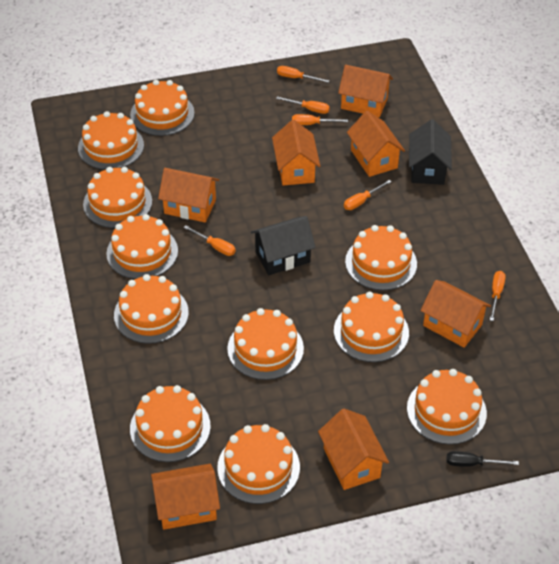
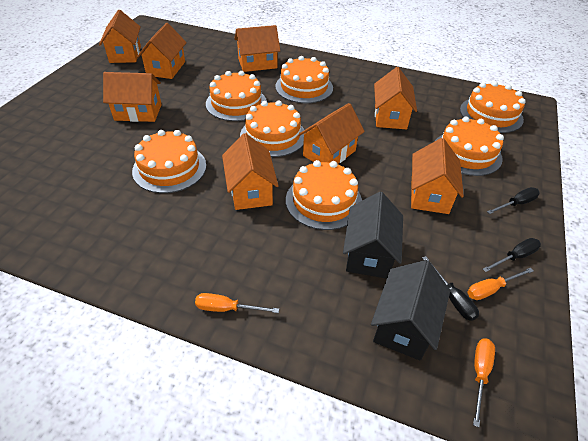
black screwdriver: [446,451,519,467] = 1 -> [422,256,479,321] [483,238,541,272] [487,187,540,214] = 3
orange cake: [78,111,144,170] [83,167,152,228] [106,214,178,279] [114,274,189,344] [130,80,194,136] [130,385,211,462] [217,424,300,504] [227,308,304,380] [334,291,409,362] [345,225,417,290] [407,369,487,445] = 11 -> [132,130,206,193] [206,71,267,121] [240,100,305,157] [275,56,333,103] [286,160,362,230] [434,117,504,176] [460,81,526,133] = 7
orange house: [151,464,220,530] [158,168,219,222] [272,120,320,186] [318,409,389,490] [338,65,393,117] [347,111,405,177] [420,280,491,348] = 7 -> [99,10,141,63] [103,72,162,122] [137,23,187,79] [222,133,278,210] [234,25,280,72] [298,103,365,164] [374,67,417,129] [411,138,464,214] = 8
orange screwdriver: [183,225,236,256] [276,96,330,114] [277,66,329,82] [292,114,348,125] [344,180,391,210] [490,271,506,321] = 6 -> [195,293,279,313] [467,268,534,300] [473,338,495,427] = 3

